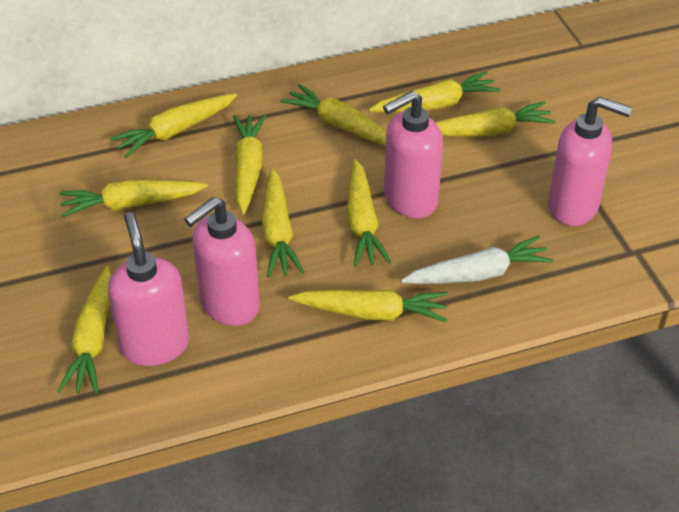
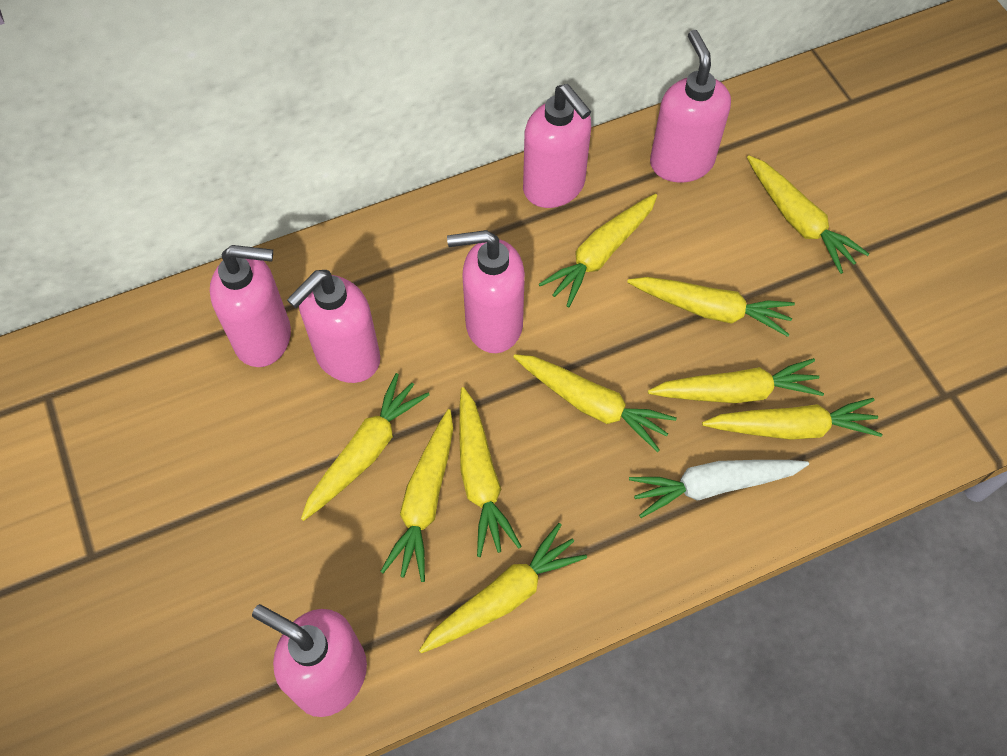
pink soap dispenser: [108,212,190,366] [184,197,260,326] [383,91,443,218] [548,96,632,226] = 4 -> [210,245,291,367] [252,604,367,717] [287,270,380,383] [447,230,525,353] [523,84,591,208] [650,30,731,183] = 6

